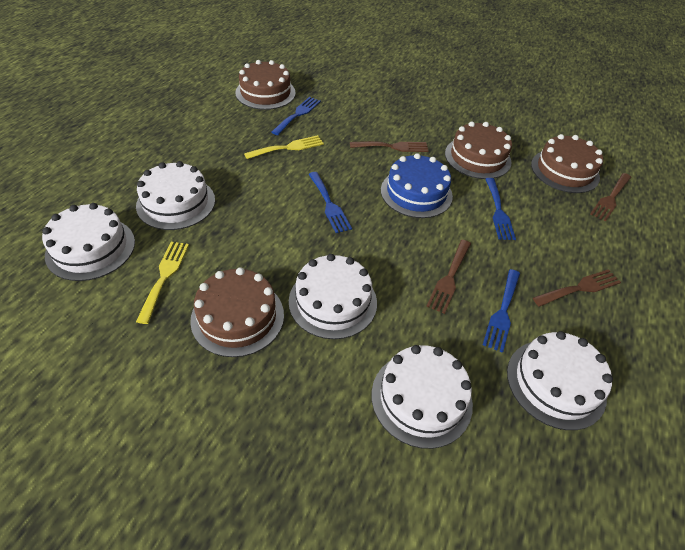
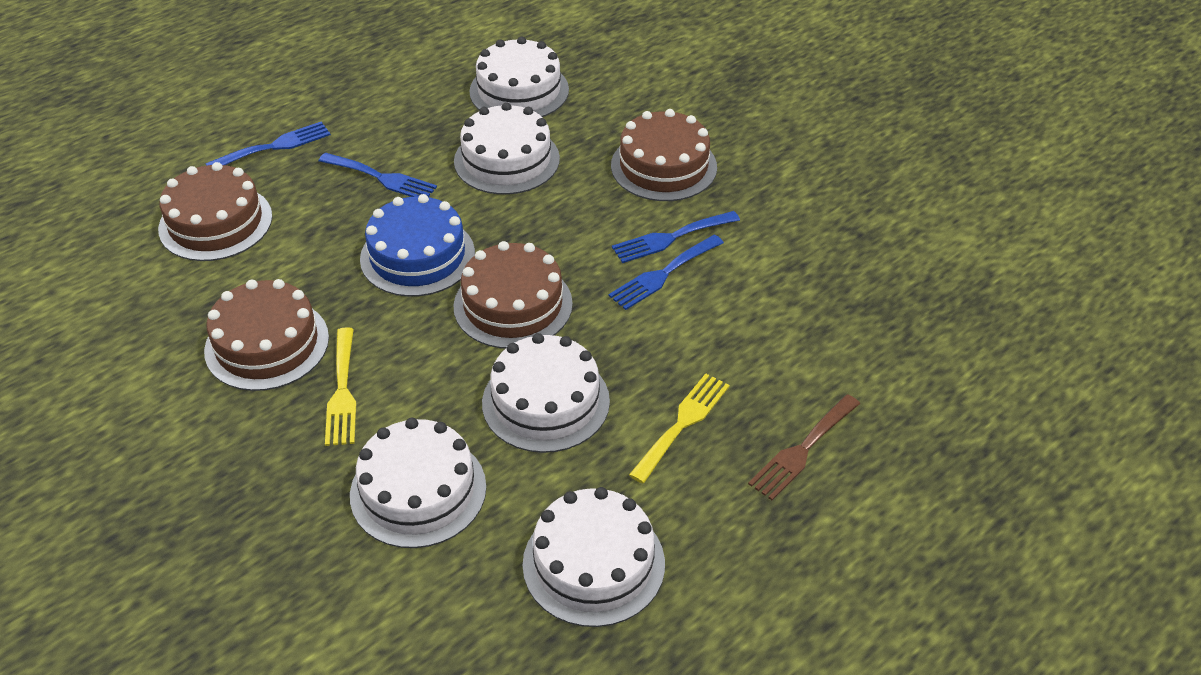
brown fork: [350,141,429,152] [426,240,471,314] [533,269,621,307] [590,173,631,222] = 4 -> [748,394,860,500] = 1

